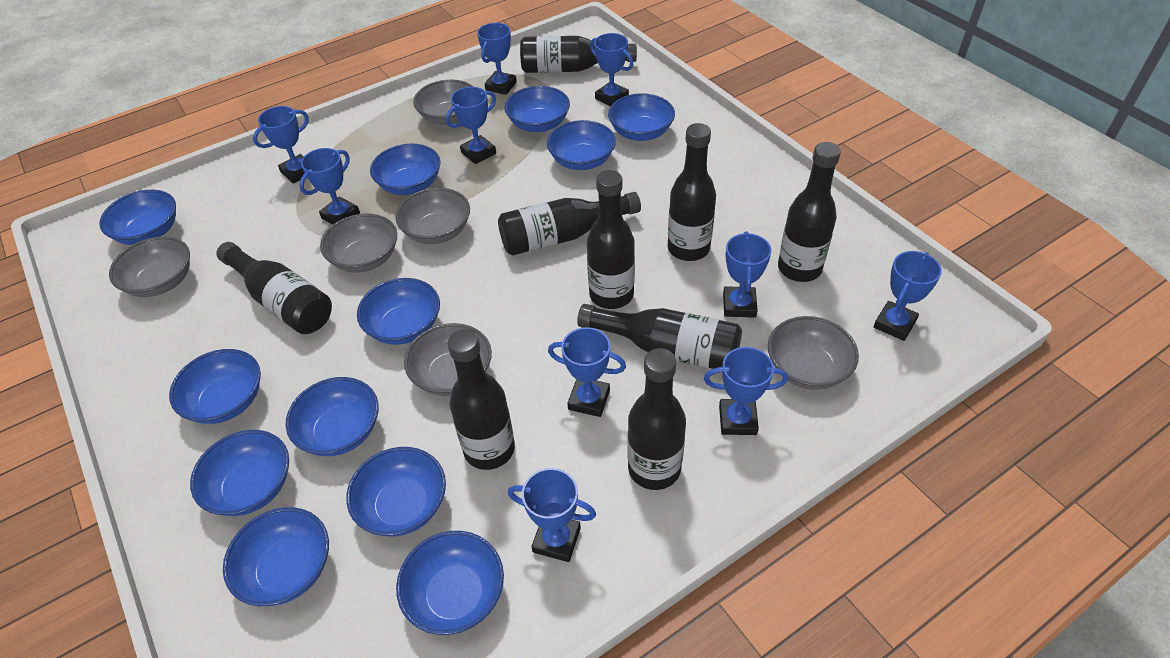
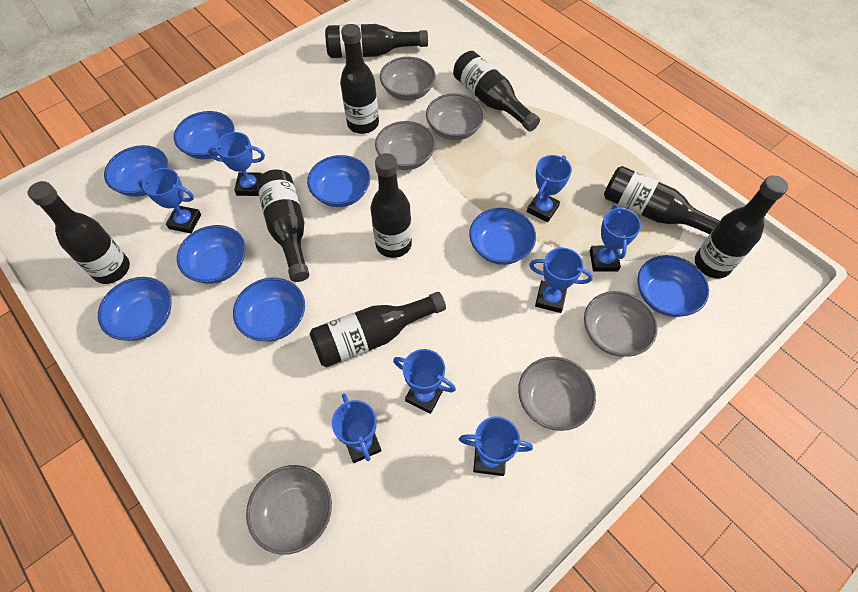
blue bowl: [99,190,176,245] [169,349,261,424] [190,430,289,516] [223,507,329,606] [286,377,379,456] [346,447,446,536] [357,278,440,345] [370,144,441,195] [396,531,504,635] [504,86,570,132] [547,120,616,170] [608,93,675,141] = 12 -> [98,277,172,341] [104,145,168,197] [174,111,235,159] [177,225,246,284] [233,277,305,341] [307,155,370,207] [469,208,536,265] [637,255,709,317] = 8
blue trophy: [253,106,309,184] [299,148,360,225] [446,87,496,164] [477,23,517,95] [508,468,596,562] [548,327,626,417] [590,33,633,106] [704,347,788,435] [723,231,771,318] [874,251,942,341] = 10 -> [138,168,201,233] [208,132,265,196] [332,394,382,463] [393,349,456,414] [459,417,533,476] [527,155,572,222] [529,248,593,313] [590,205,641,272] = 8

